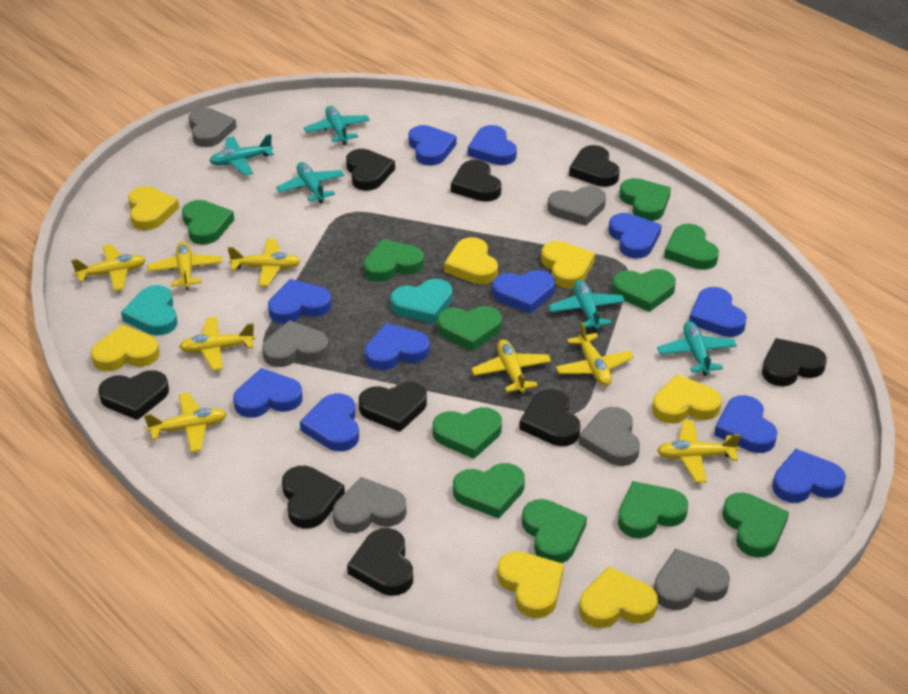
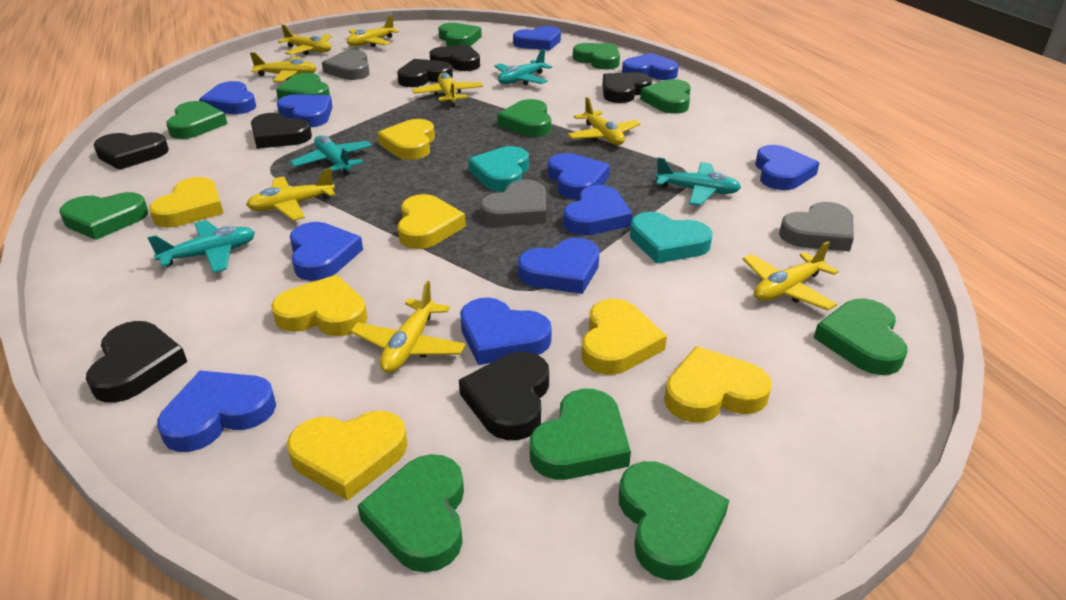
black heart: [98,370,169,420] [282,466,345,529] [346,149,395,191] [347,528,413,596] [359,382,427,432] [451,160,501,202] [519,389,580,446] [569,145,620,187] [762,338,827,386] = 9 -> [86,321,187,403] [94,132,169,170] [251,113,312,149] [397,59,453,87] [430,45,480,71] [459,351,549,440] [603,72,652,103] = 7
grey heart: [189,108,236,147] [262,320,329,367] [333,477,407,533] [547,186,606,226] [578,407,640,466] [654,549,730,610] = 6 -> [322,50,370,80] [480,180,546,227] [779,202,854,251] = 3
turquoise plane: [210,134,274,175] [276,162,344,203] [304,106,370,145] [549,280,625,331] [657,321,737,376] = 5 -> [147,220,255,273] [290,135,372,175] [495,49,552,85] [655,157,741,206] = 4

